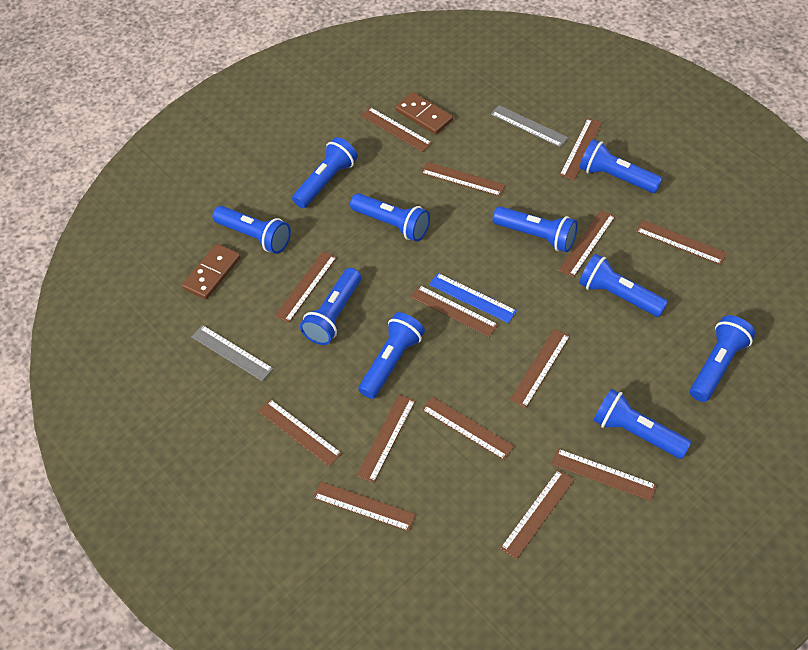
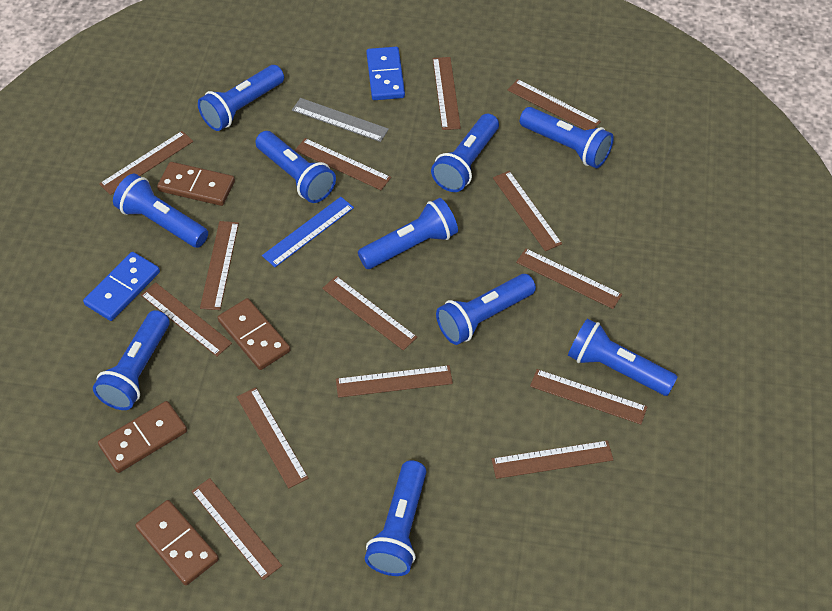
blue domino: none = 0 -> [83,252,160,321] [366,47,405,100] = 2
brown domino: [182,244,241,300] [395,92,453,135] = 2 -> [98,401,187,473] [135,500,219,585] [157,162,235,206] [217,298,291,370] = 4
grey ruler: [191,325,273,381] [491,105,568,147] = 2 -> [292,98,389,142] = 1

